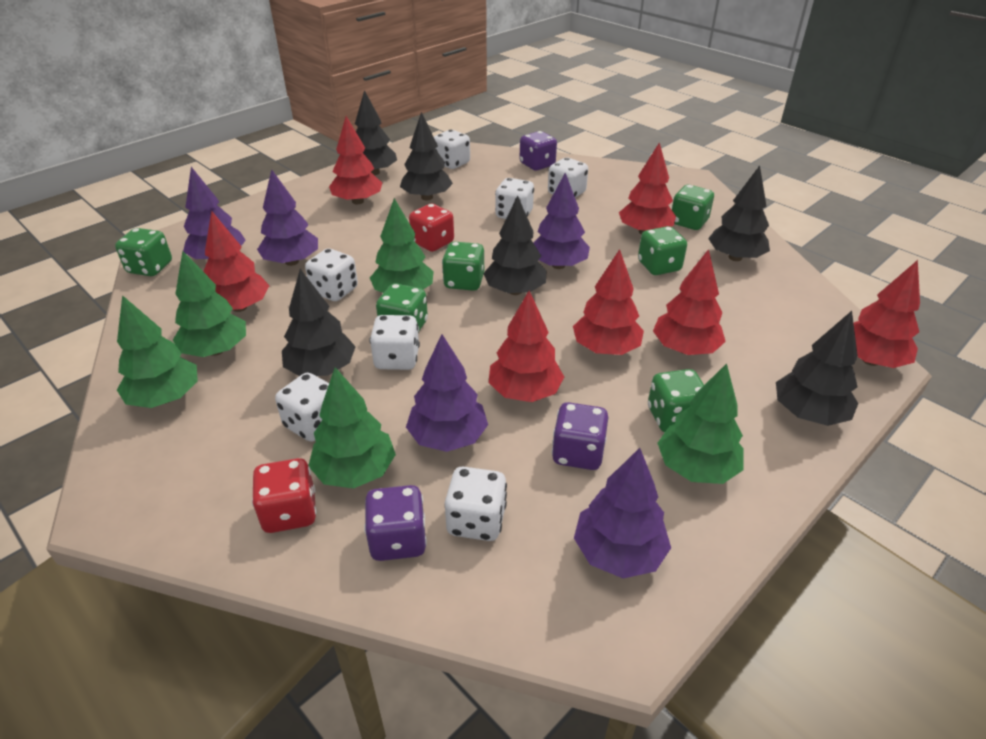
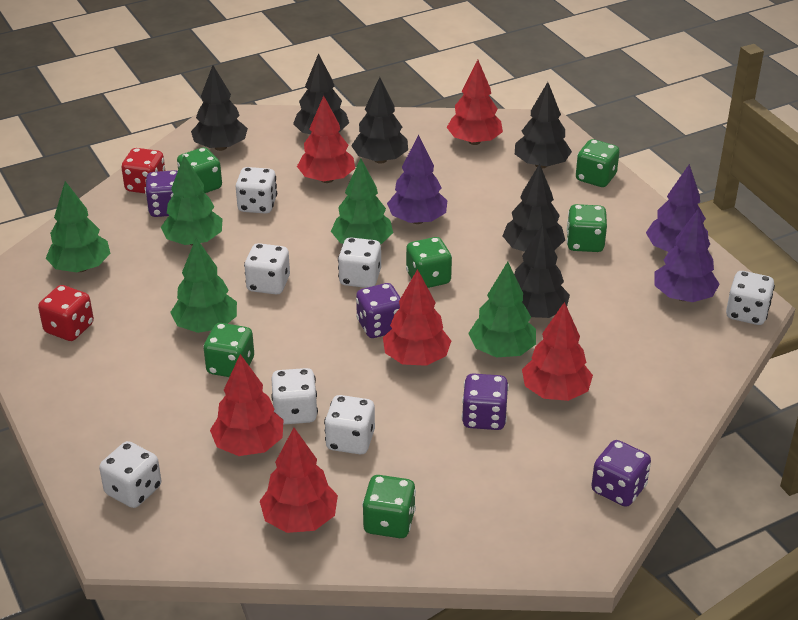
purple dice: [364,485,427,561] [519,131,557,170] [552,402,608,470] = 3 -> [145,170,178,217] [356,283,401,338] [462,373,509,430] [591,440,651,507] = 4
purple tree: [183,167,246,259] [257,169,318,266] [406,334,488,452] [533,173,590,269] [574,448,671,578] = 5 -> [387,135,447,224] [646,164,708,252] [654,209,720,302] = 3
red tree: [203,211,269,312] [329,116,382,204] [489,290,564,402] [573,249,644,355] [619,142,676,234] [653,249,726,355] [854,260,920,368] = 7 -> [210,354,284,456] [260,428,338,533] [297,96,355,183] [383,269,451,366] [447,60,503,145] [522,302,593,401] = 6

